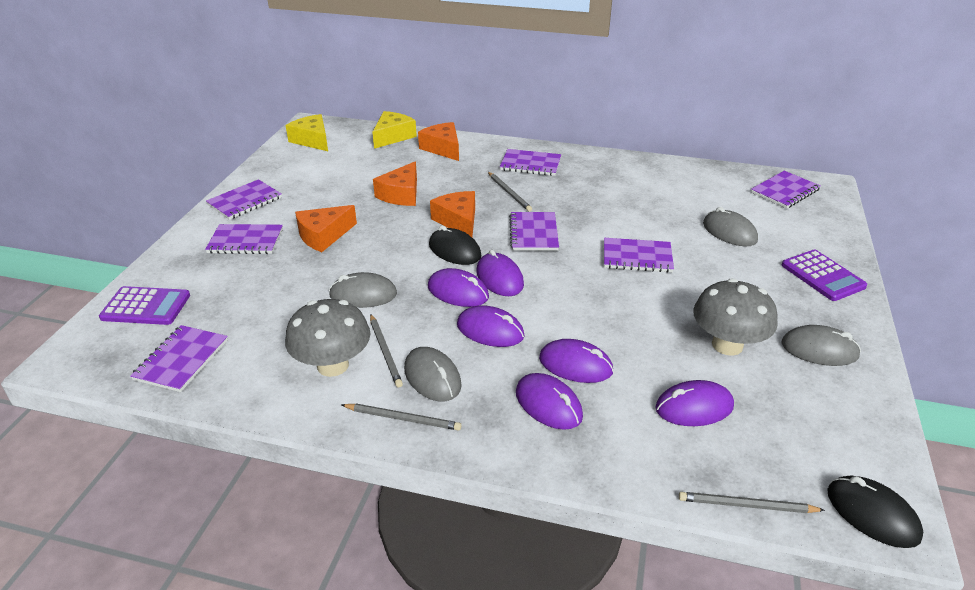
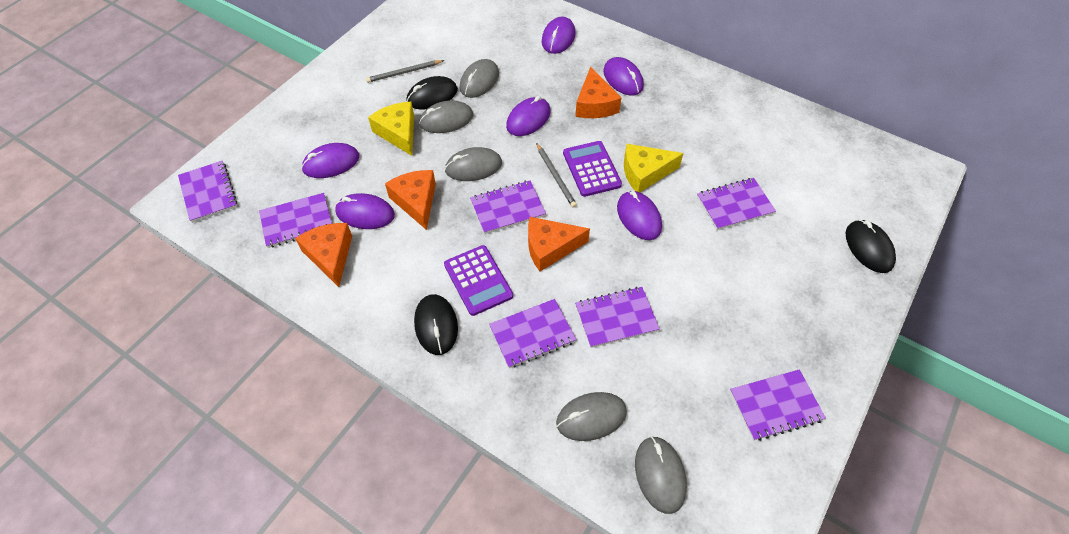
black mouse: [429,225,482,265] [827,475,923,548] = 2 -> [406,76,458,110] [414,294,458,355] [845,220,896,273] = 3
grey mouse: [329,272,397,308] [404,347,462,401] [703,207,758,246] [781,325,861,366] = 4 -> [419,100,473,133] [444,147,502,181] [460,59,499,98] [556,392,627,441] [635,436,687,514] = 5
grey mushroom: [285,299,370,377] [693,278,778,356] = 2 -> none = 0
grey pencil: [342,404,462,431] [370,314,403,387] [488,172,532,211] [679,492,825,513] = 4 -> [366,60,444,83] [536,143,577,208] = 2

